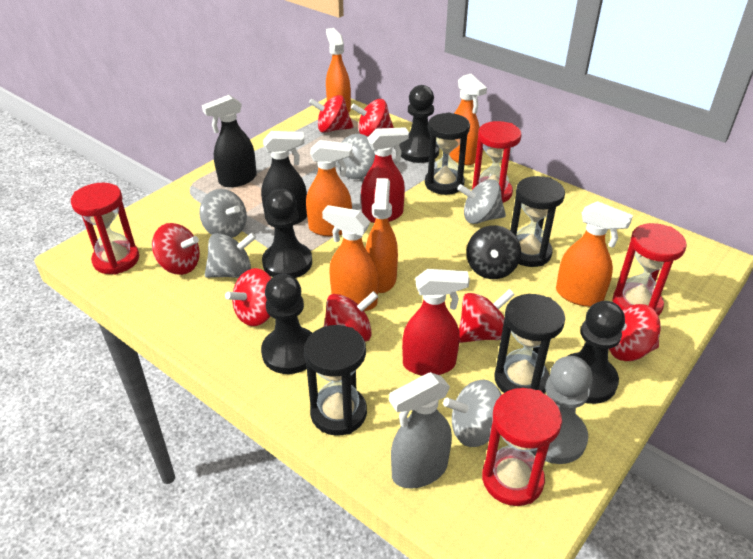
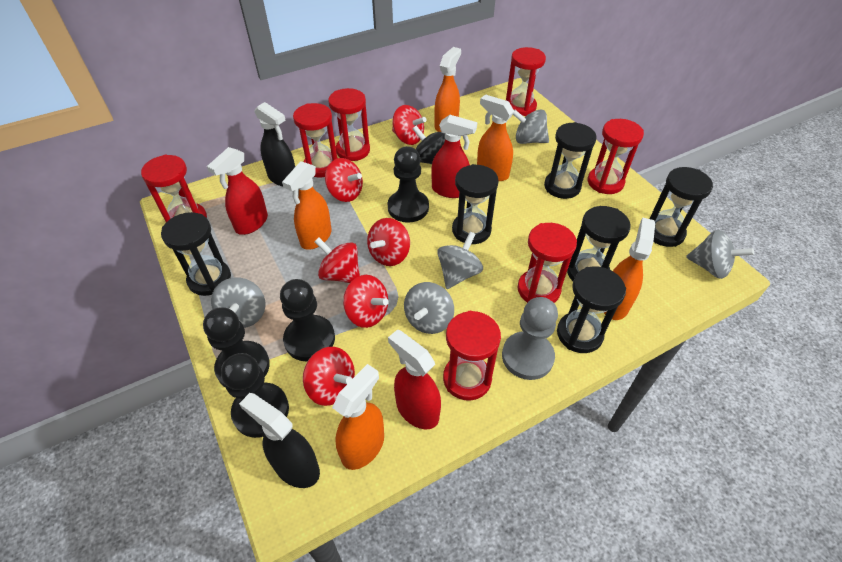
black hourglass: [304,325,367,436] [425,112,470,195] [494,294,565,393] [510,176,565,267] = 4 -> [161,212,231,296] [452,164,499,244] [544,122,597,199] [557,266,626,353] [567,206,631,281] [649,167,713,247] = 6
grey spray bottle: [389,372,452,489] = 1 -> none = 0
orange spray bottle: [306,140,352,236] [322,205,378,311] [326,28,351,113] [366,178,398,293] [450,74,487,165] [556,201,633,307] = 6 -> [282,161,331,250] [332,364,384,470] [434,47,461,132] [477,94,514,181] [604,218,655,320] = 5
red hourglass: [71,183,139,275] [472,121,522,203] [482,388,562,506] [612,223,687,316] = 4 -> [141,155,207,222] [293,103,338,177] [328,88,370,161] [443,311,501,401] [506,47,546,116] [517,223,577,303] [588,119,644,194] = 7
red spinning top: [152,223,200,275] [225,268,271,326] [309,95,353,133] [324,291,378,342] [351,99,394,137] [459,289,515,343] [609,304,661,361] = 7 -> [303,347,355,406] [314,238,360,283] [325,158,363,202] [343,275,389,328] [367,218,410,266] [392,105,426,145] = 6
red spray bottle: [361,127,409,223] [402,269,470,376] = 2 -> [207,147,268,235] [388,329,441,429] [431,115,477,198] = 3

